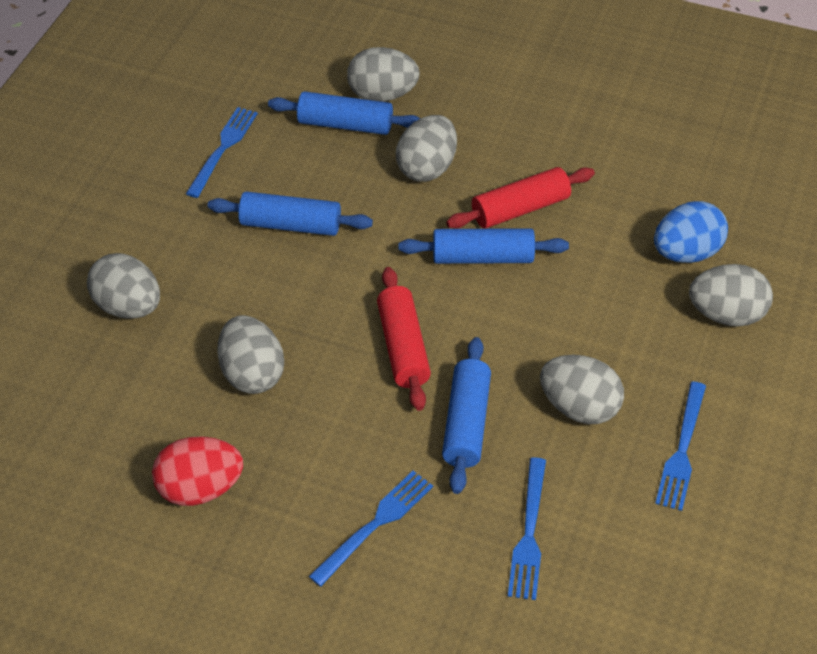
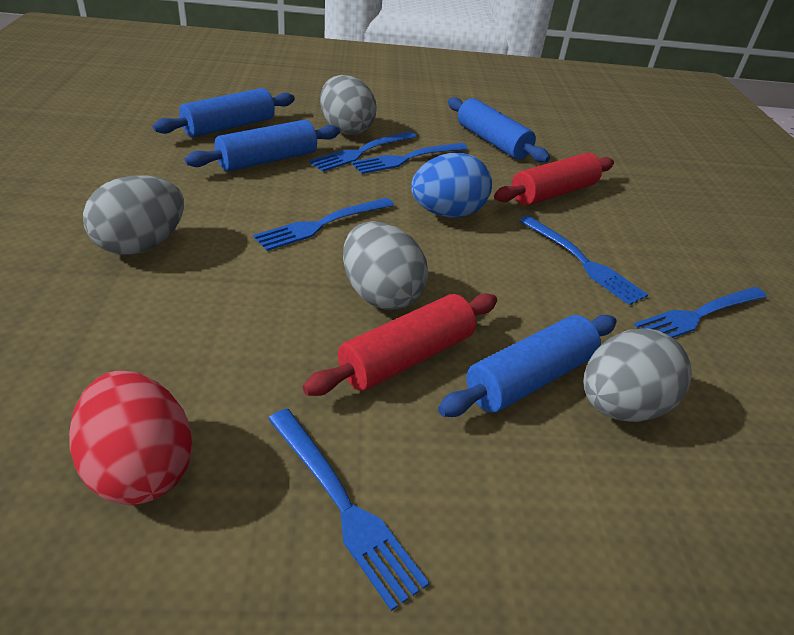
blue fork: [186,107,258,198] [309,471,433,587] [508,457,546,600] [655,381,706,511] = 4 -> [253,198,394,251] [268,409,429,611] [309,131,417,172] [351,143,468,174] [519,216,648,305] [634,287,767,338] = 6
grey egg: [87,253,160,319] [217,315,284,394] [347,47,420,102] [396,115,457,182] [540,355,624,424] [689,264,773,327] = 6 -> [83,176,184,255] [320,75,377,135] [343,221,428,310] [583,329,691,422] = 4

